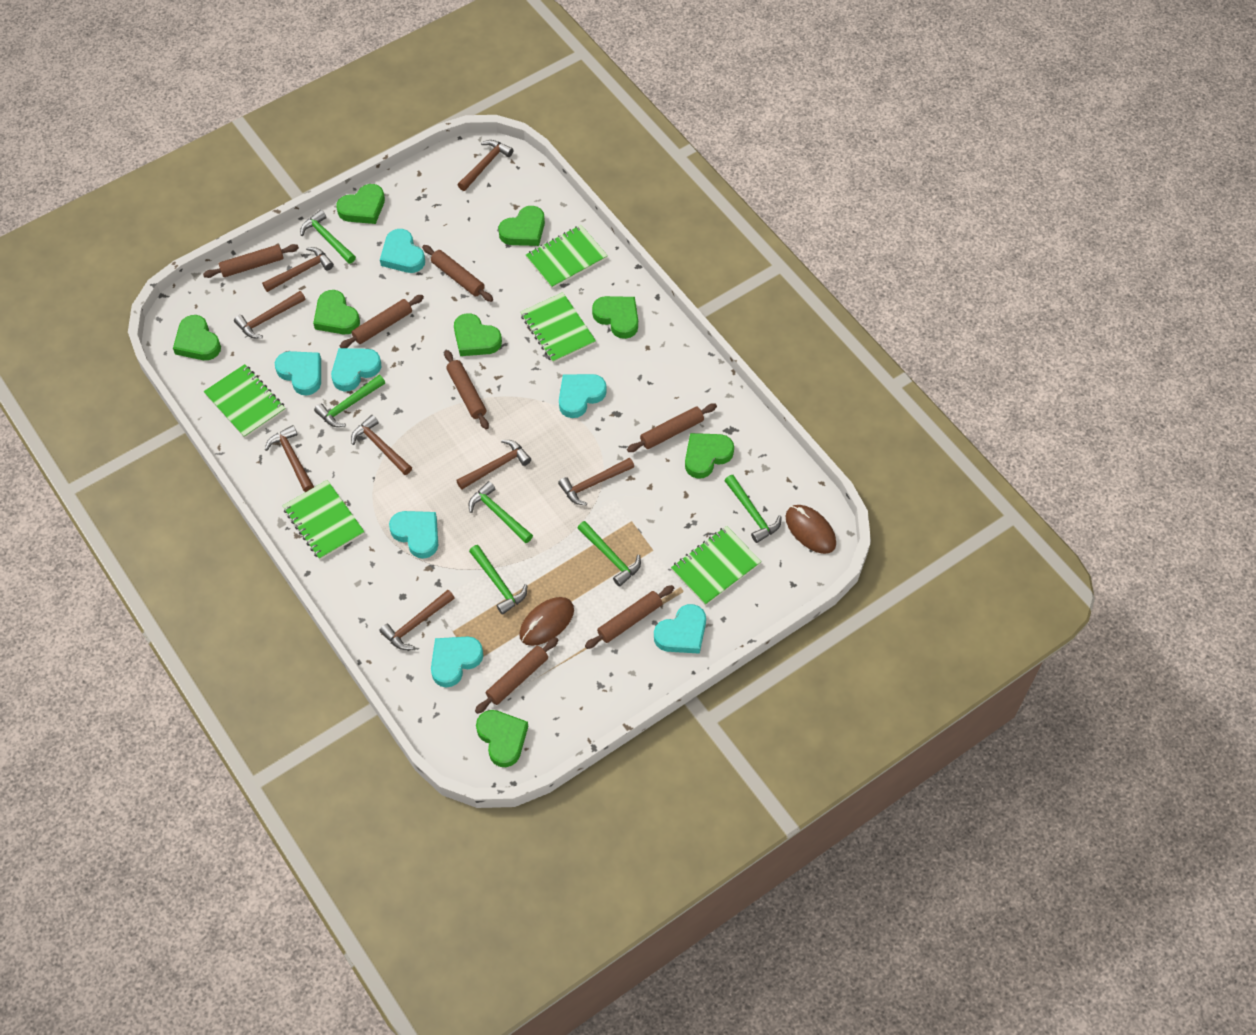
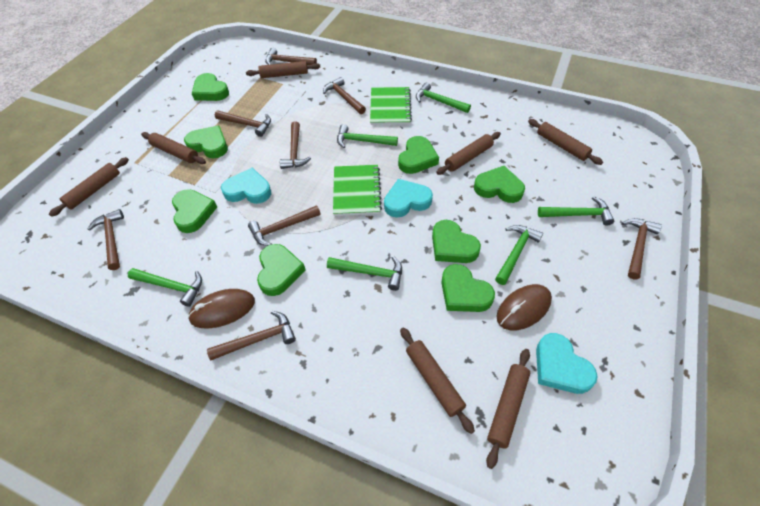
green notebook: [204,364,286,438] [282,480,365,560] [520,292,596,363] [526,225,608,289] [671,526,762,606] = 5 -> [333,165,382,216] [370,87,412,125] = 2
turquoise heart: [275,351,321,395] [331,348,381,392] [380,229,425,273] [389,511,438,559] [431,636,483,687] [559,374,607,418] [654,604,706,654] = 7 -> [221,168,271,204] [384,179,433,218] [536,333,598,394] = 3

